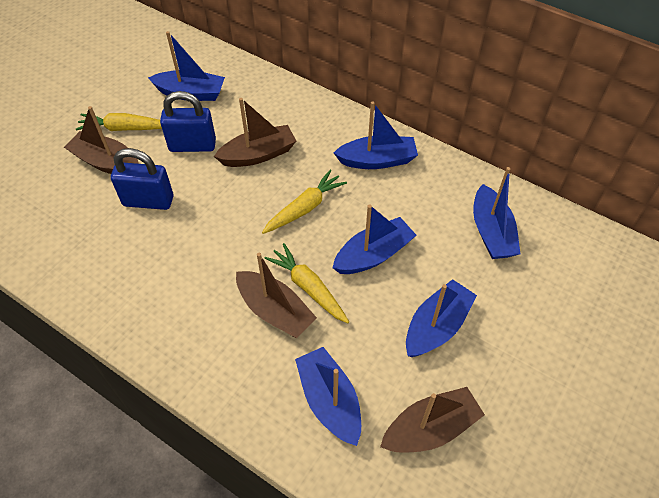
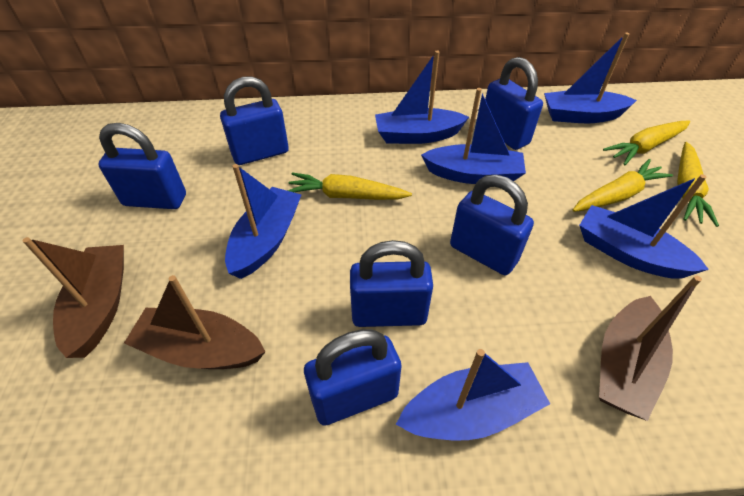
blue padlock: [111,148,173,210] [160,91,216,152] = 2 -> [98,123,186,209] [220,76,289,165] [304,329,402,426] [350,240,433,327] [450,175,534,275] [485,57,543,150] = 6
brown boat: [64,106,139,174] [214,98,296,167] [236,253,317,338] [380,387,485,453] = 4 -> [23,237,124,358] [124,275,266,369] [599,275,702,421] = 3
yellow carrot: [76,113,162,131] [262,170,347,234] [264,243,349,323] = 3 -> [287,172,412,200] [572,159,673,212] [603,121,691,165] [677,142,719,227] = 4

